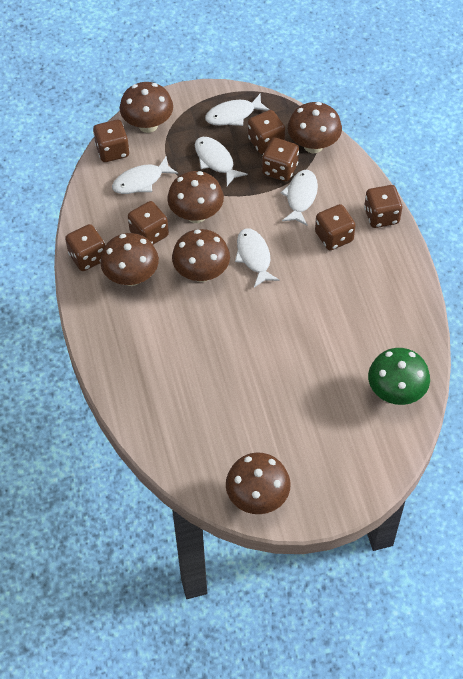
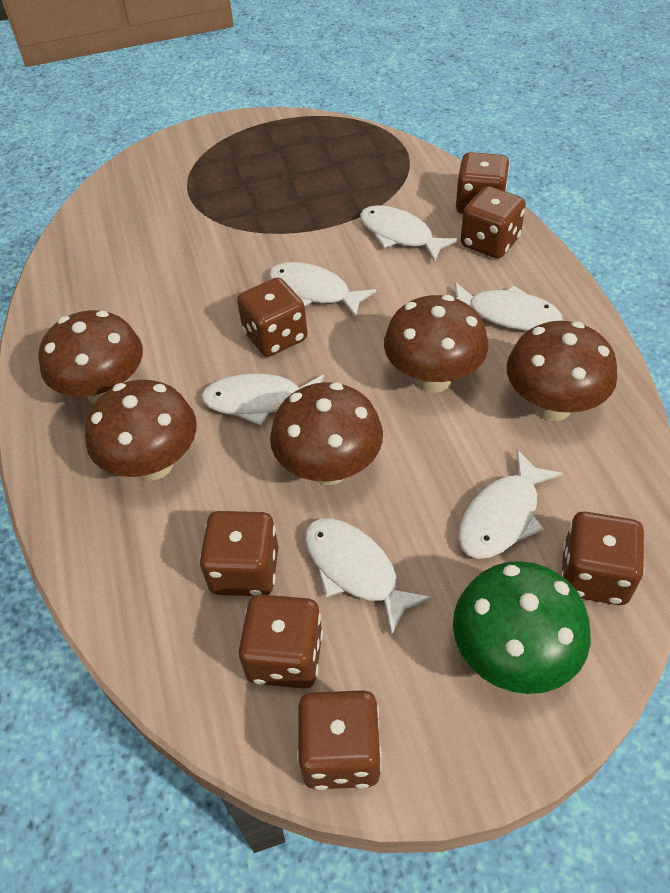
brown mushroom: [100,233,159,286] [120,82,173,133] [167,171,224,223] [172,229,230,282] [226,452,291,514] [288,102,342,153] = 6 -> [38,310,143,404] [85,380,197,481] [270,382,383,485] [384,295,489,393] [507,321,617,421] = 5
white fish: [112,156,178,194] [195,137,247,186] [205,94,269,126] [235,229,280,287] [281,170,318,226] = 5 -> [201,373,324,426] [269,262,376,318] [305,519,432,636] [360,205,458,262] [455,282,562,331] [458,450,563,559] = 6

